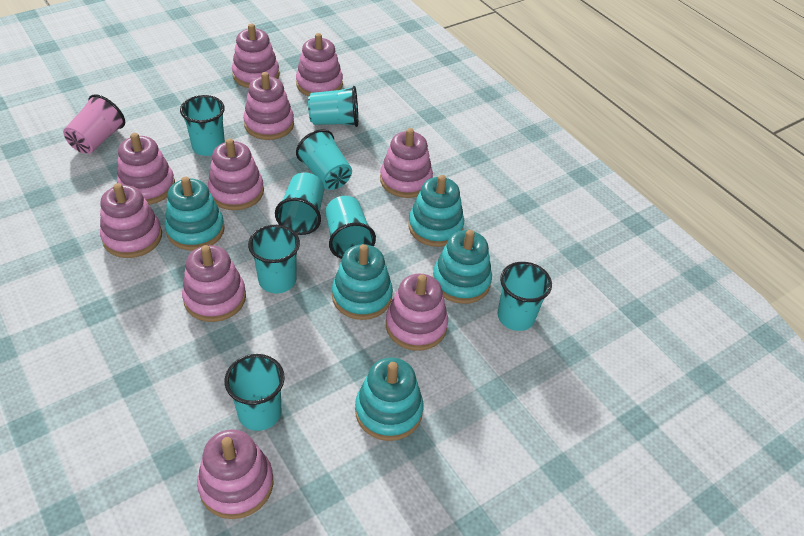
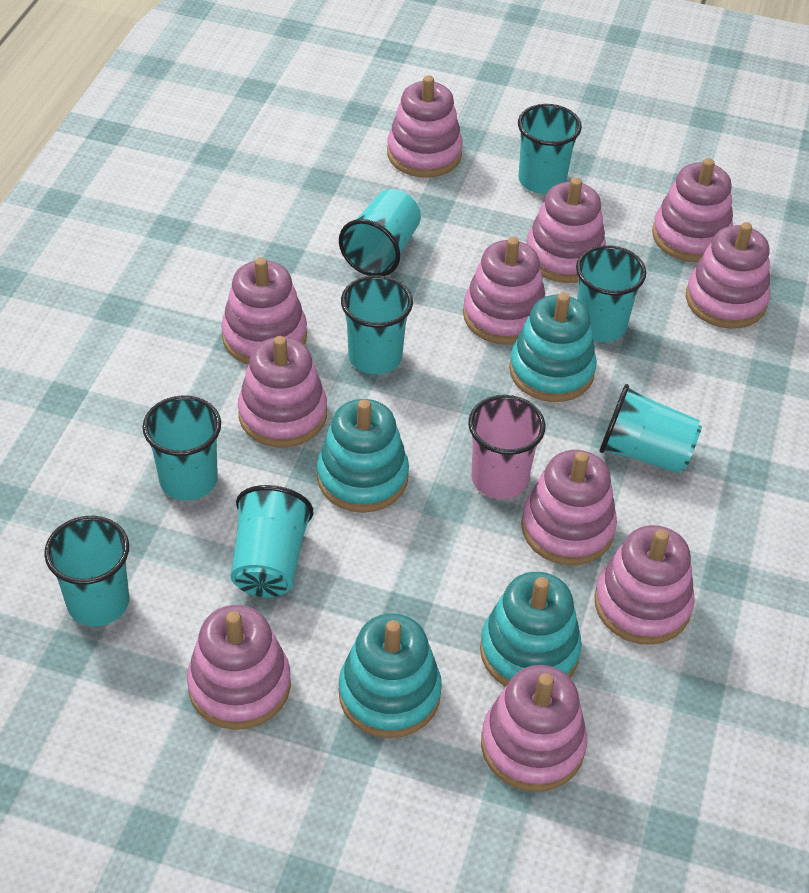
pink stacking toy: [100,183,162,258] [117,133,175,205] [182,245,246,322] [197,429,274,519] [208,138,264,210] [232,24,280,88] [243,72,294,140] [296,33,343,96] [380,128,433,198] [386,274,448,351] = 10 -> [187,605,291,730] [221,257,307,365] [238,336,327,447] [387,76,463,178] [463,237,546,345] [481,665,587,792] [521,450,617,565] [526,178,606,283] [594,525,695,645] [652,158,733,262] [686,222,770,329] = 11
turquoise stacking toy: [165,177,225,251] [332,244,393,320] [355,357,424,441] [408,175,464,247] [433,230,492,304] = 5 -> [317,399,409,513] [339,613,442,738] [480,572,582,687] [509,293,597,402] = 4

